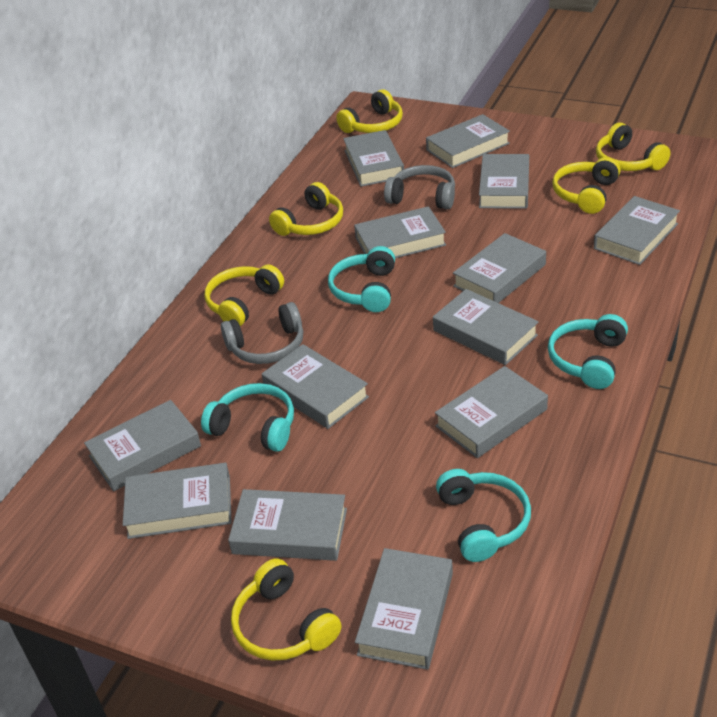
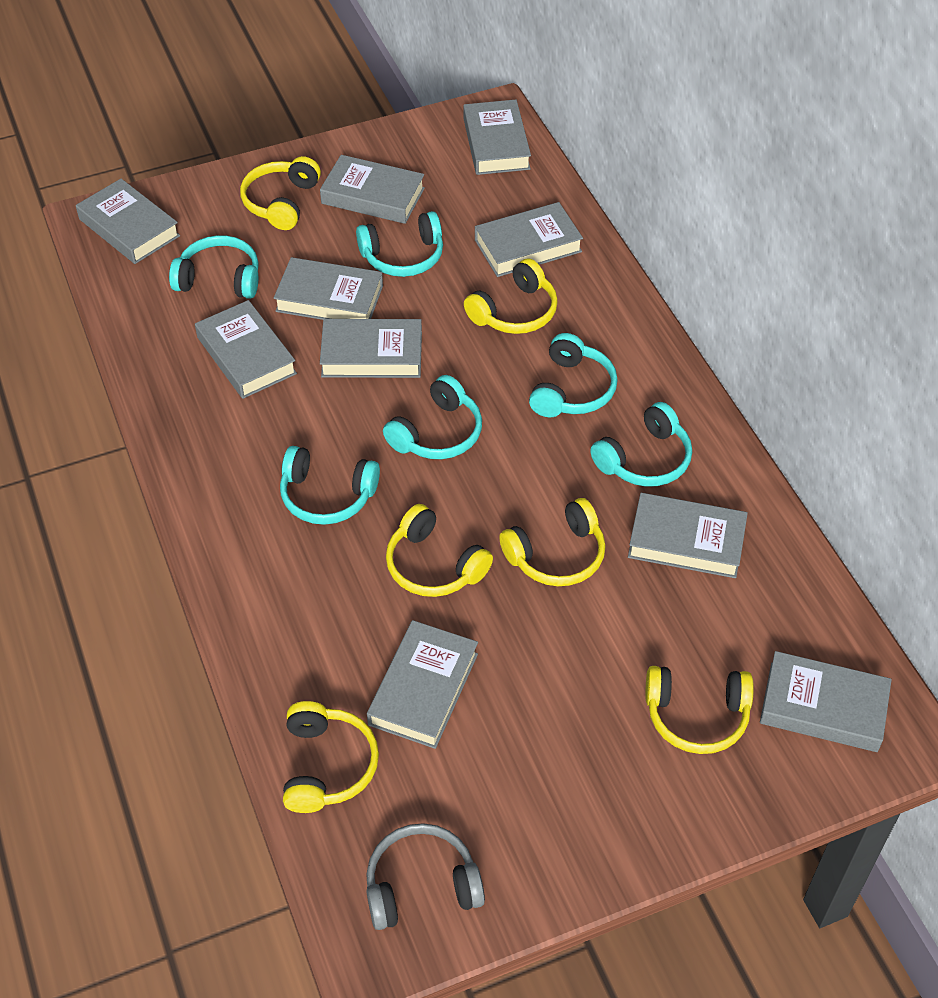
grey book: [84,400,201,491] [123,463,232,539] [228,489,347,561] [262,344,369,429] [343,130,404,187] [354,206,446,258] [355,548,453,670] [426,114,510,168] [433,289,539,365] [435,366,548,458] [453,233,546,303] [479,154,529,209] [594,196,680,265] = 13 -> [76,179,180,264] [195,300,297,399] [274,257,383,320] [320,155,425,224] [320,319,422,378] [367,620,478,749] [463,100,531,175] [475,202,583,277] [628,493,748,578] [760,651,892,752] = 10
grey headphones: [221,302,303,364] [384,165,455,209] = 2 -> [366,823,485,930] = 1
turquoise headphones: [201,383,294,452] [328,246,395,312] [436,469,531,562] [548,314,628,389] = 4 -> [169,235,259,299] [280,446,380,525] [356,211,443,277] [383,375,482,459] [529,333,618,417] [590,402,692,487] = 6

